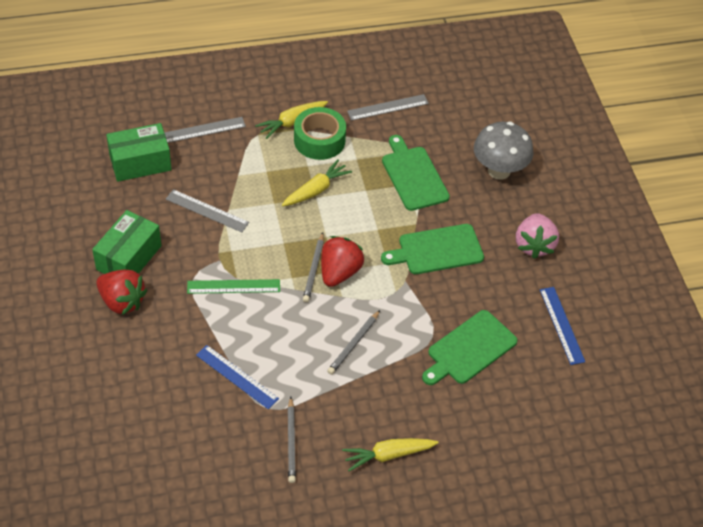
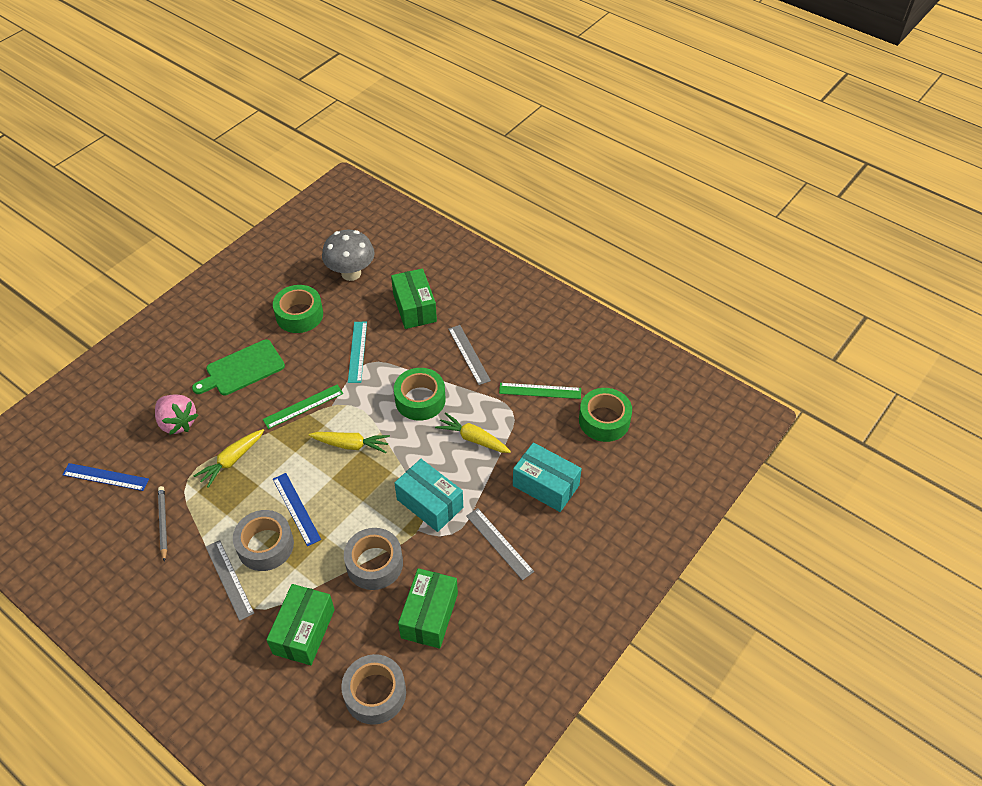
green box: [92,210,161,274] [106,123,172,182] = 2 -> [266,584,335,665] [391,268,437,329] [398,568,458,648] = 3
green cutting board: [381,224,484,274] [382,135,450,211] [422,310,518,385] = 3 -> [192,340,285,395] = 1
green ruler: [187,279,280,294] = 1 -> [263,385,343,429] [499,383,581,399] = 2
green tape: [294,107,346,160] = 1 -> [273,285,323,333] [394,368,445,421] [579,388,632,442] = 3
grey pencil: [288,397,296,483] [303,232,324,302] [327,310,380,375] = 3 -> [158,486,167,562] = 1
grey tape: none = 0 -> [233,510,294,571] [341,654,406,725] [344,528,403,590] = 3
red strawberry: [96,270,147,315] [321,236,364,287] = 2 -> none = 0
turquoise box: none = 0 -> [394,459,463,532] [513,442,582,512] = 2
turquoise ruler: none = 0 -> [348,322,367,383] = 1

